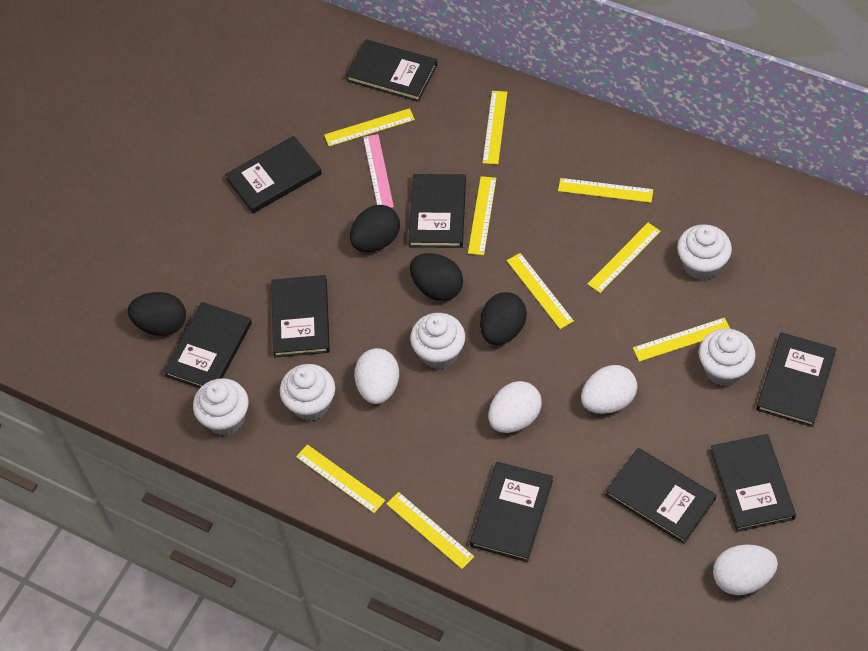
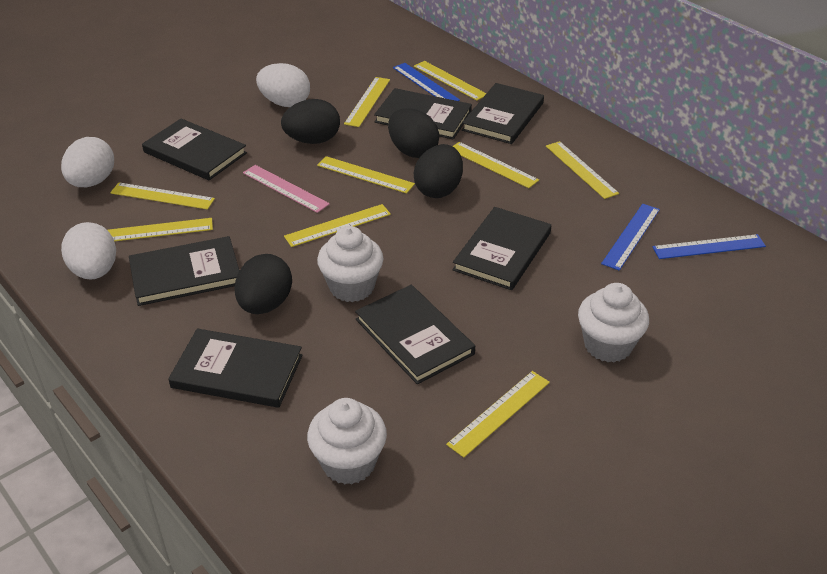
black book: [163,302,252,388] [225,136,322,213] [271,275,330,357] [346,39,437,102] [408,174,466,248] [470,462,553,562] [606,448,716,544] [710,434,796,532] [756,332,837,427] = 9 -> [129,236,239,306] [142,119,247,180] [168,328,303,408] [355,285,475,384] [374,88,472,140] [453,207,551,290] [462,83,544,144] = 7
blue ruler: none = 0 -> [393,63,460,101] [601,204,660,270] [653,234,766,259] = 3
white cupcake: [193,378,249,436] [280,364,335,421] [410,313,465,369] [677,224,732,280] [699,329,756,386] = 5 -> [307,398,387,485] [317,226,383,302] [578,283,649,362] = 3
white egg: [354,348,399,404] [489,381,542,433] [581,365,637,414] [713,544,778,595] = 4 -> [61,137,114,187] [61,222,116,280] [256,63,310,107] = 3

